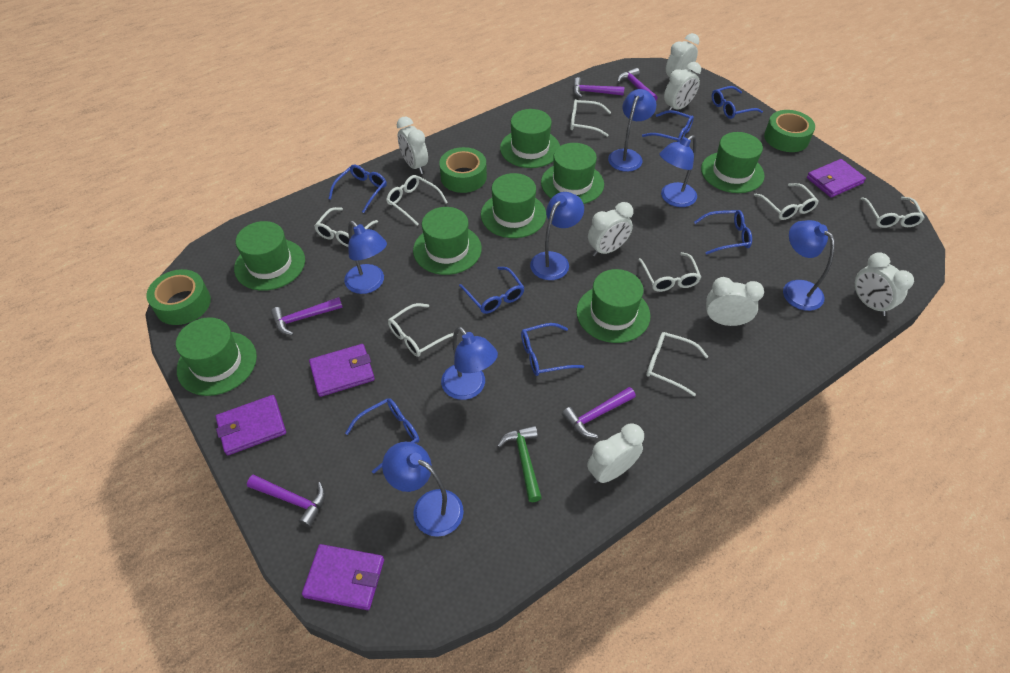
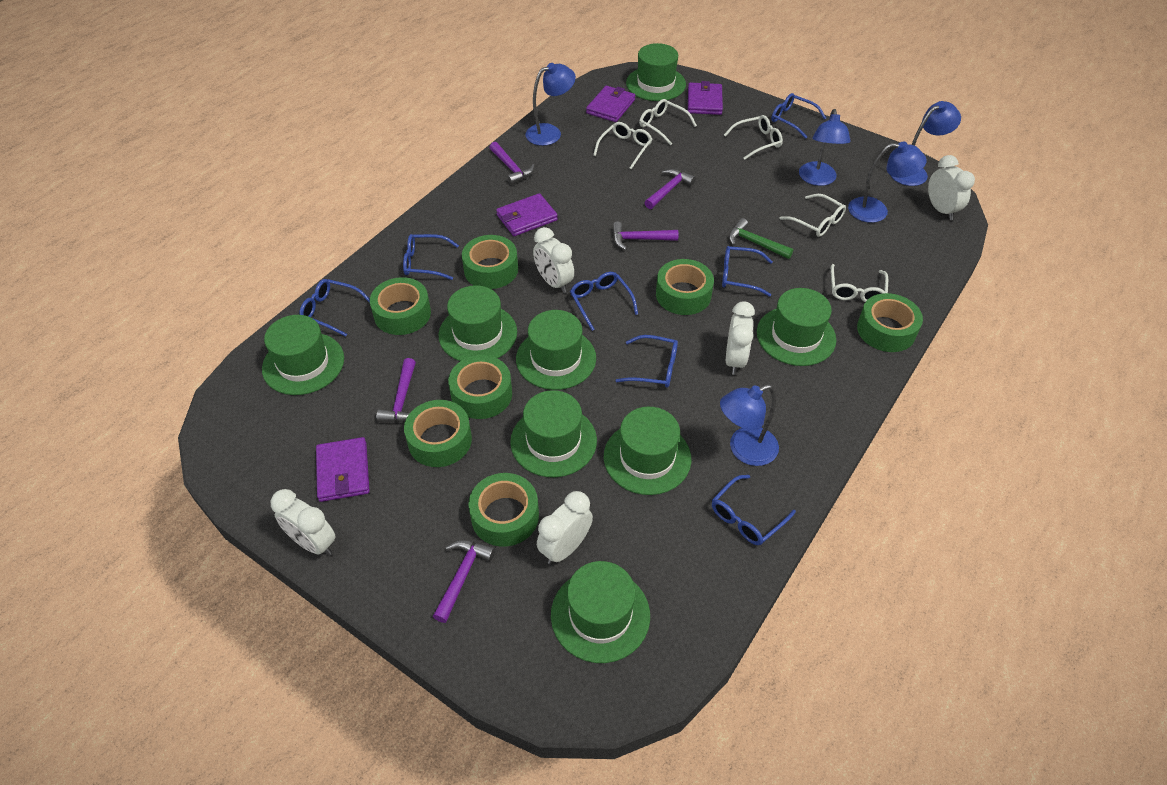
blue lamp: [344,221,387,294] [382,442,464,537] [441,327,498,400] [530,192,584,280] [608,89,656,172] [659,135,697,207] [783,220,835,311] = 7 -> [525,63,576,146] [720,384,779,466] [799,109,851,186] [848,142,927,223] [891,101,961,186] = 5
green tape: [147,269,211,325] [439,147,487,193] [764,110,815,152] = 3 -> [370,277,431,335] [404,400,472,467] [448,355,512,419] [462,235,518,289] [468,473,539,547] [656,259,714,315] [857,293,923,352] = 7
white clock: [397,116,428,174] [587,423,644,484] [588,202,633,256] [664,62,701,110] [666,33,699,81] [706,277,764,326] [854,252,914,316] = 7 -> [271,489,335,556] [533,227,574,293] [537,491,593,565] [726,301,755,375] [928,155,975,220] = 5
white glasses: [314,207,378,247] [386,175,448,226] [388,303,454,357] [570,99,611,137] [638,252,701,292] [646,332,708,396] [754,183,819,220] [861,197,925,228] = 8 -> [593,122,652,169] [639,99,697,145] [724,115,783,160] [780,194,846,237] [831,264,888,302] = 5

